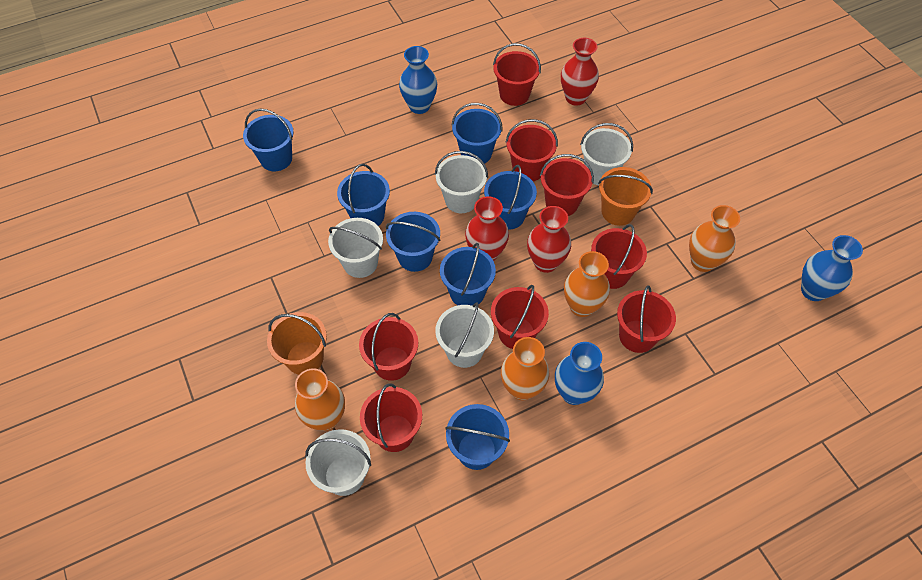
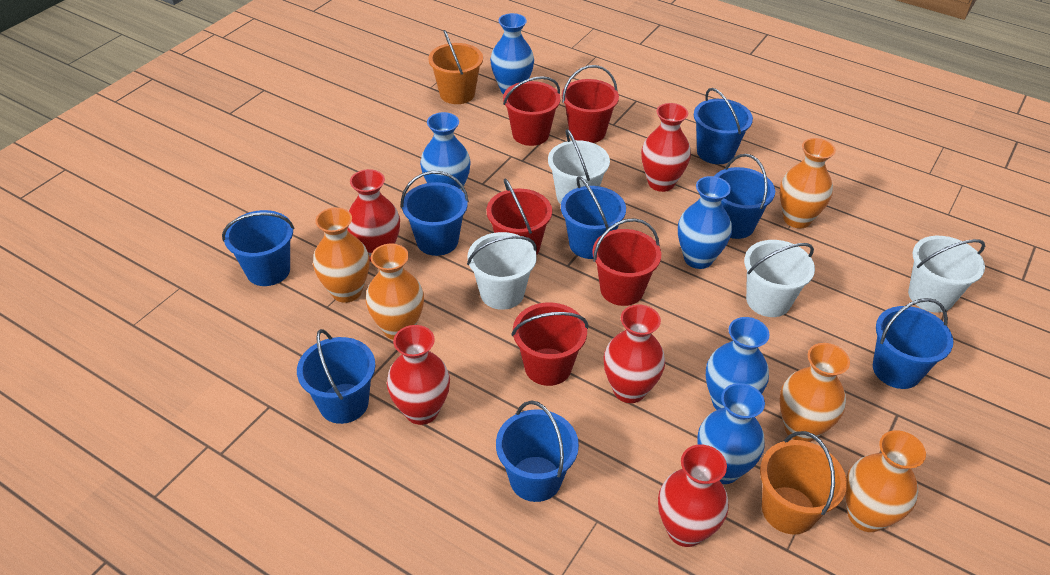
blue bucket: [243,108,294,171] [337,164,390,226] [386,212,440,272] [440,243,496,306] [445,404,510,470] [452,103,503,164] [484,165,537,230] = 7 -> [222,210,295,286] [297,329,375,424] [401,171,469,256] [496,400,579,502] [561,176,626,259] [694,88,753,164] [714,154,775,239] [873,298,953,389] = 8
blue vase: [399,46,437,114] [555,342,604,405] [801,235,863,301] = 3 -> [420,112,471,191] [490,13,534,94] [678,176,732,269] [697,383,765,484] [706,317,770,410] = 5
orange vase: [295,368,345,431] [501,337,550,400] [564,251,610,317] [689,205,740,272] = 4 -> [313,207,370,303] [366,243,424,340] [780,138,836,228] [780,343,850,442] [845,430,926,532] = 5
red bucket: [359,313,418,381] [360,383,422,452] [491,285,549,349] [493,43,541,106] [505,119,558,181] [540,154,594,216] [591,224,647,289] [617,285,676,353] = 8 -> [487,179,552,254] [503,76,560,146] [511,302,588,386] [562,65,619,143] [592,218,661,306] = 5
red vase: [465,196,509,261] [527,206,571,273] [561,38,599,106] = 3 -> [347,169,400,262] [387,325,450,425] [603,305,665,403] [641,103,691,192] [658,445,729,547] = 5
white bucket: [305,429,371,496] [328,218,383,278] [435,151,488,213] [435,302,494,368] [580,123,633,185] = 5 -> [467,232,537,310] [548,129,610,204] [744,240,815,317] [908,236,985,313] = 4

